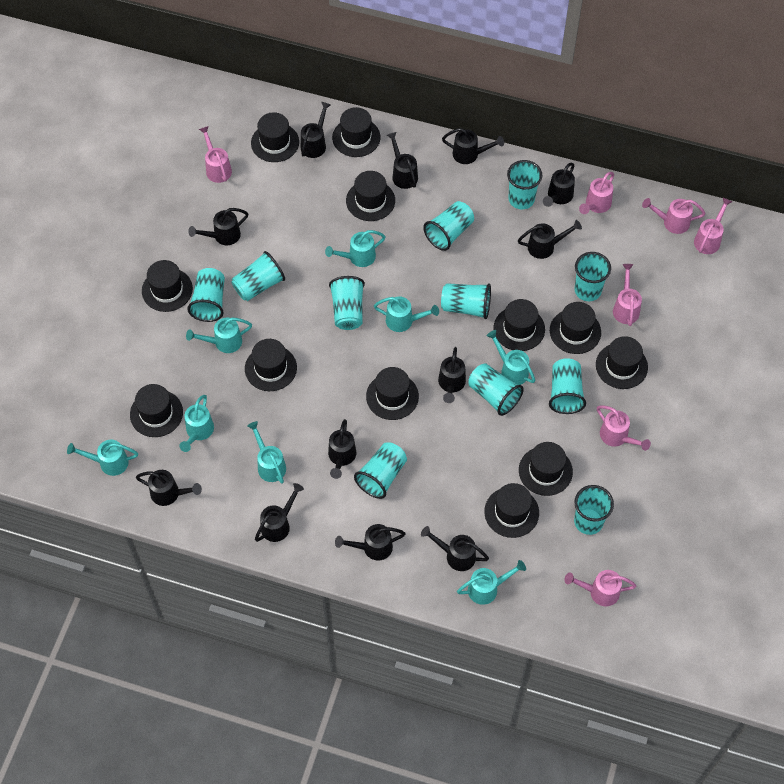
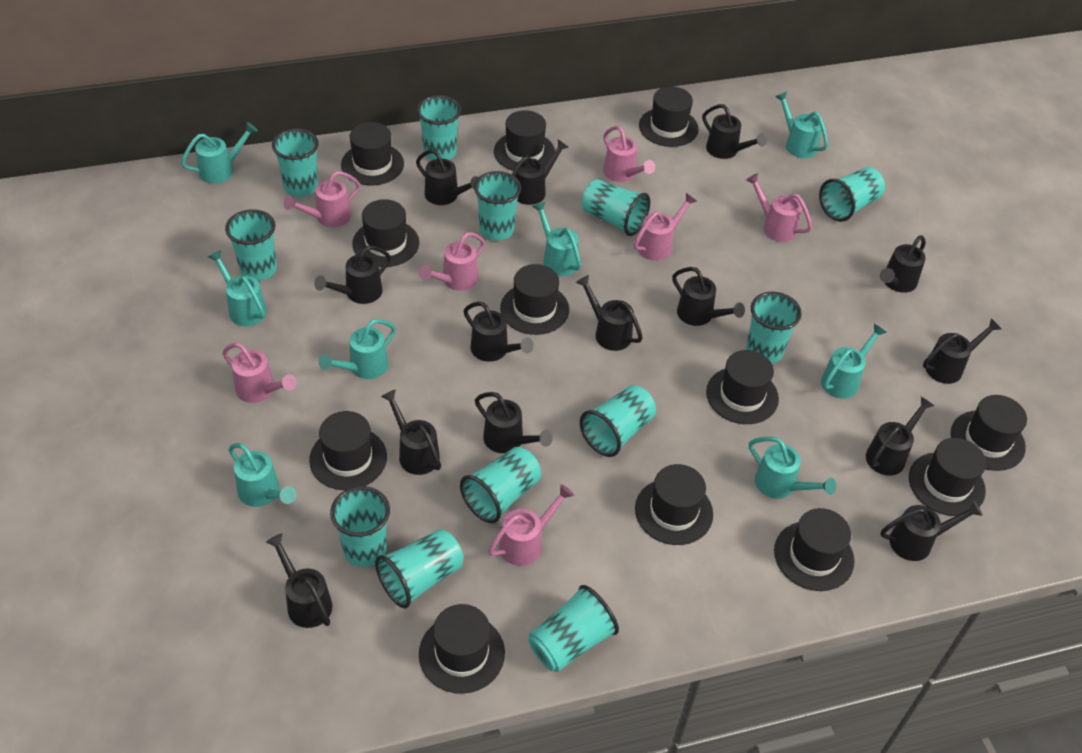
black watering can: [136,470,202,506] [188,208,248,245] [255,483,304,542] [301,102,331,158] [328,419,356,479] [335,524,406,561] [387,132,418,189] [421,526,489,571] [438,347,466,403] [442,128,504,164] [518,220,582,259] [543,163,575,207] = 12 -> [266,533,332,628] [314,246,391,304] [381,389,441,475] [416,149,479,205] [464,302,534,362] [475,392,553,453] [512,140,568,205] [576,275,643,351] [672,267,745,326] [702,104,767,159] [866,397,935,476] [880,235,926,293] [881,500,983,561] [923,318,1001,384] = 14
turquoise cup: [187,268,225,322] [231,251,285,301] [329,276,365,330] [354,442,407,499] [423,201,474,251] [441,283,491,319] [469,363,524,416] [507,160,542,209] [549,358,586,414] [574,485,614,535] [575,252,611,301] = 11 -> [225,209,277,281] [272,128,319,197] [330,486,390,567] [375,529,463,608] [417,95,461,160] [460,447,541,523] [474,171,521,240] [529,585,619,672] [580,385,656,457] [582,179,650,236] [746,292,802,364] [819,167,885,222] = 12

